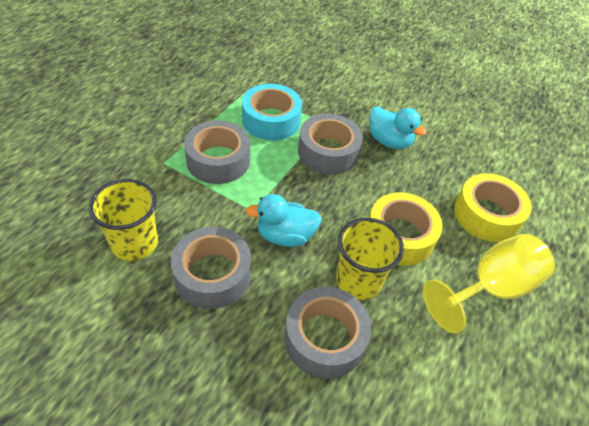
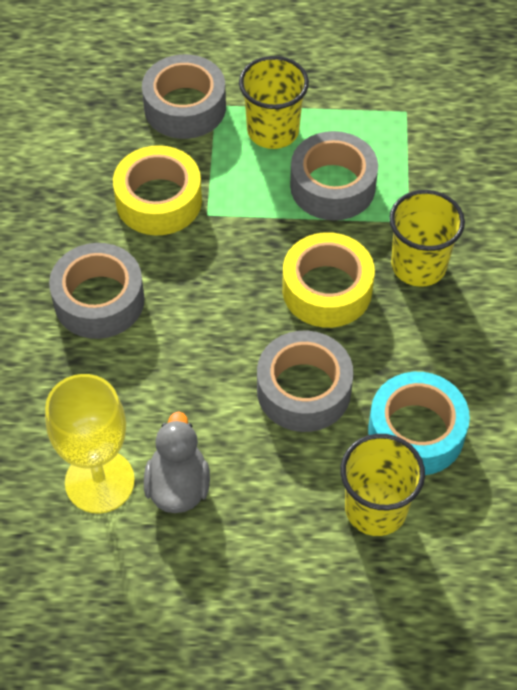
grey duck: none = 0 -> [144,412,210,513] = 1
turquoise duck: [245,194,322,247] [369,107,426,149] = 2 -> none = 0
yellow cup: [89,179,158,261] [336,218,404,300] = 2 -> [239,56,309,149] [340,434,425,536] [389,190,465,287] = 3

